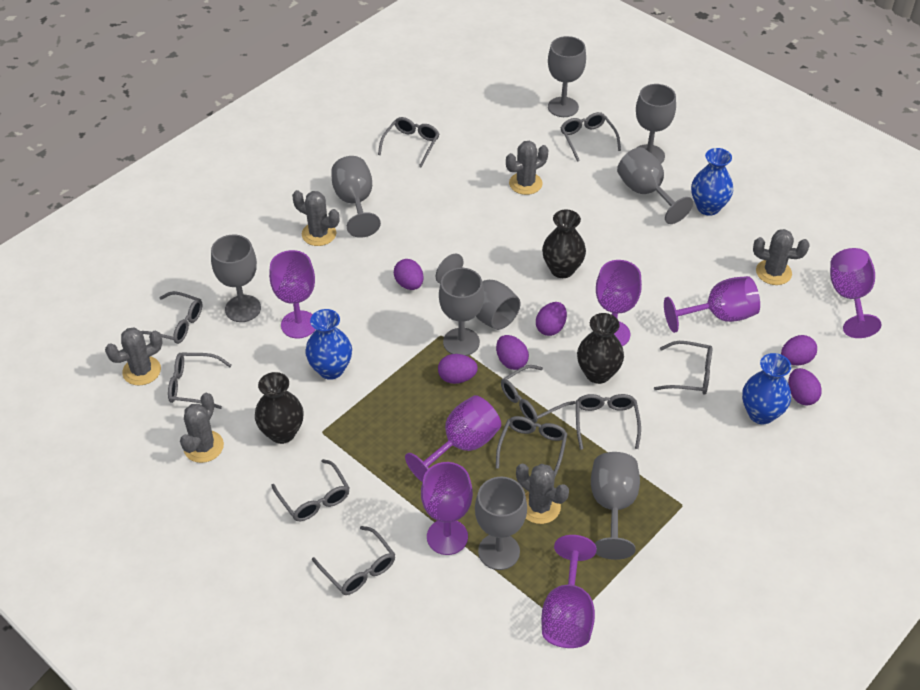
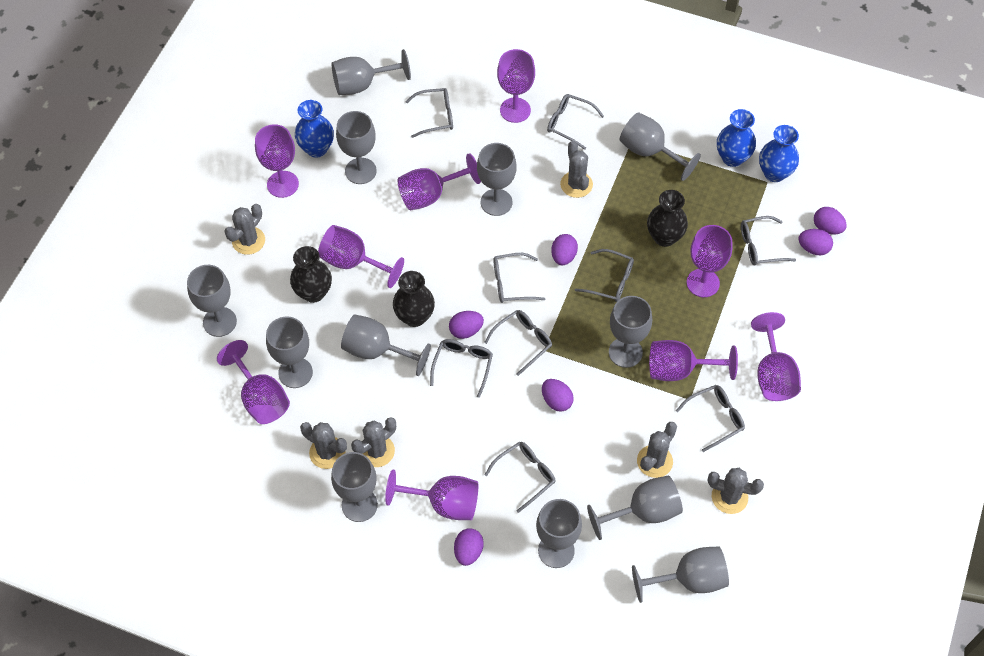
grey glasses: [141,291,202,344] [168,353,232,409] [272,459,350,521] [312,526,395,595] [378,117,439,167] [496,416,567,477] [501,365,575,423] [560,112,621,162] [576,394,641,450] [654,341,712,395] = 10 -> [405,88,453,138] [430,339,493,398] [484,310,552,376] [484,442,556,513] [493,253,545,303] [547,94,604,150] [575,249,634,302] [676,385,745,452] [741,216,796,266] = 9
grey goblet: [211,234,261,322] [331,156,381,238] [436,253,521,330] [439,268,484,356] [475,477,527,570] [548,36,586,117] [591,452,640,560] [617,147,693,224] [636,84,676,163] = 9 -> [187,265,237,337] [266,316,313,388] [331,452,378,522] [332,49,411,95] [336,111,377,184] [341,314,431,376] [477,143,516,216] [536,499,582,568] [587,476,683,540] [609,296,652,368] [620,112,701,181] [632,546,729,603] = 12
purple goblet: [269,250,316,338] [405,395,501,482] [421,462,473,555] [541,535,597,648] [596,260,642,346] [664,276,760,333] [830,248,881,338] = 7 -> [217,340,290,424] [255,124,299,198] [318,225,404,288] [385,470,478,520] [398,153,481,210] [497,49,535,123] [649,340,738,381] [687,225,732,297] [751,312,801,401] = 9

